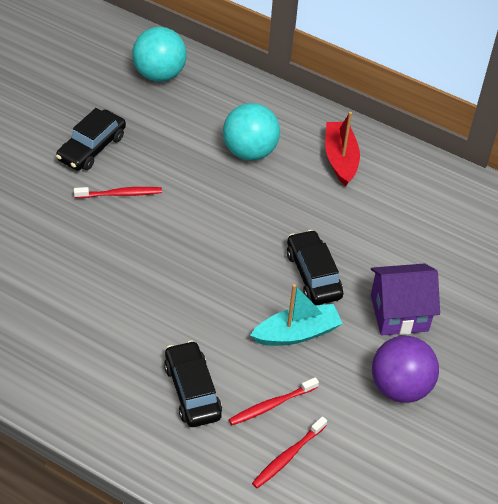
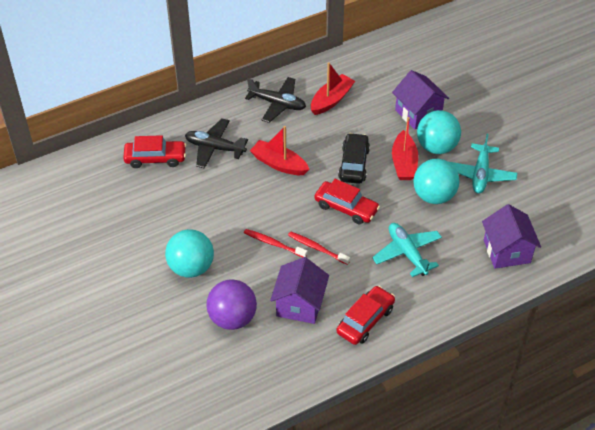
black car: [56,108,126,171] [164,340,222,427] [287,230,343,305] = 3 -> [338,133,370,184] = 1
black plane: none = 0 -> [185,118,248,169] [245,77,306,123] = 2
purple house: [371,263,440,336] = 1 -> [270,257,329,324] [392,70,449,129] [482,204,541,269] = 3
red boat: [325,112,360,186] = 1 -> [250,126,310,175] [311,63,355,115] [392,117,418,180] = 3
red car: none = 0 -> [123,135,186,168] [315,179,380,224] [337,286,395,345] = 3
red toothbrush: [74,187,162,198] [229,377,319,425] [252,416,327,488] = 3 -> [244,229,307,257] [288,231,350,265] = 2
turquoise ball: [132,27,187,82] [223,103,280,161] = 2 -> [165,229,214,278] [413,159,460,204] [417,110,461,154] = 3
turquoise boat: [250,284,343,346] = 1 -> none = 0
turquoise plane: none = 0 -> [372,223,442,277] [450,134,517,194] = 2

